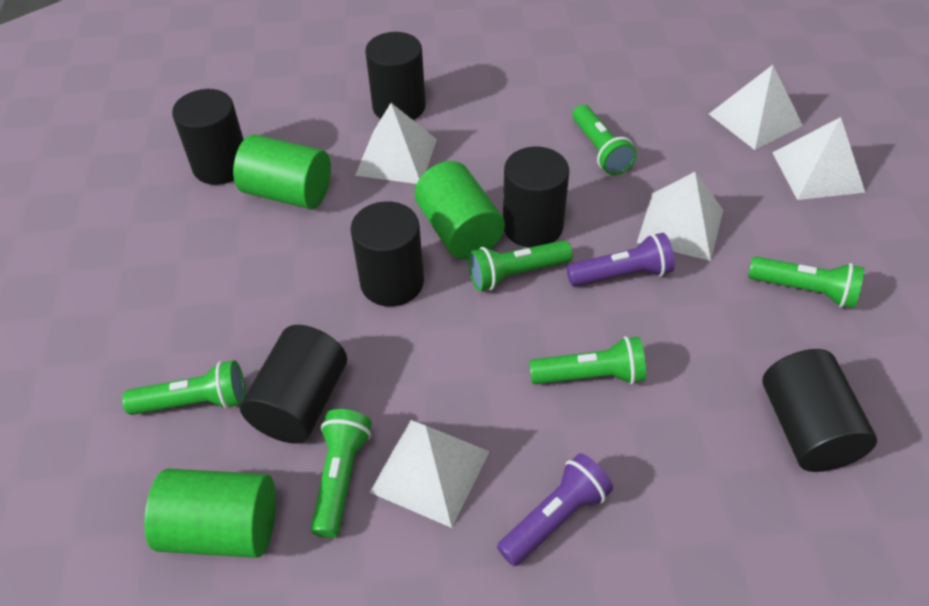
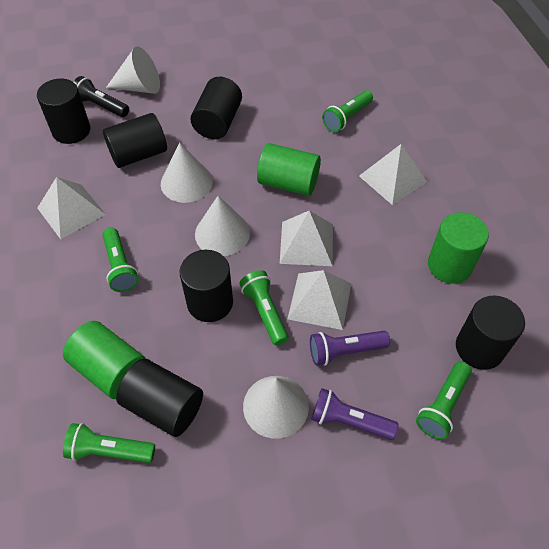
black flashlight: none = 0 -> [73,76,129,117] = 1
green flashlight: [122,360,245,415] [311,409,372,538] [468,240,573,291] [529,336,646,384] [572,105,637,175] [748,256,864,308] = 6 -> [63,423,155,463] [103,228,139,292] [239,270,289,346] [322,90,373,132] [416,362,472,439] = 5
white cone: none = 0 -> [106,47,160,94] [161,143,213,203] [195,196,250,256] [243,376,309,439] = 4
white pyramid: [355,103,437,184] [370,420,490,528] [637,172,723,261] [709,65,803,150] [772,117,866,200] = 5 -> [37,177,106,239] [280,211,333,266] [288,270,351,330] [359,144,427,205] = 4

